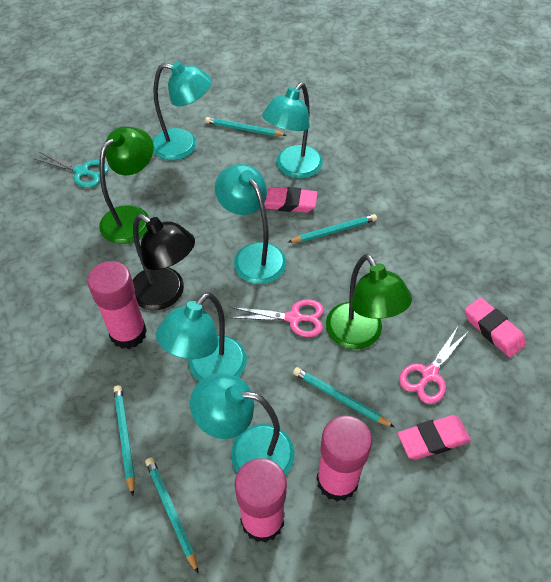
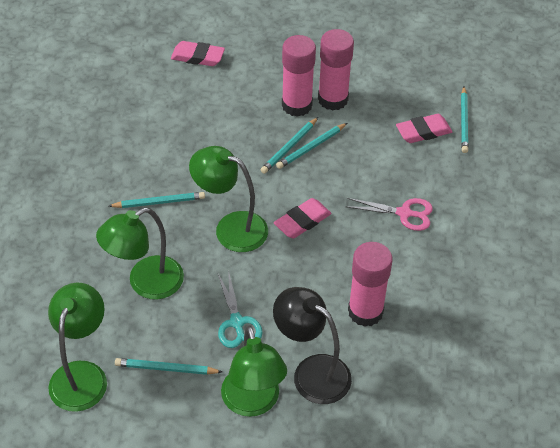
green lamp: [99,126,154,244] [326,254,412,349] = 2 -> [48,283,107,412] [96,208,184,300] [189,146,268,252] [221,326,287,417] = 4
pink scissors: [230,299,324,337] [399,328,469,404] = 2 -> [345,198,433,231] = 1
turquoise lamp: [152,61,212,160] [156,292,247,381] [190,374,295,476] [215,164,286,284] [262,83,323,179] = 5 -> none = 0

